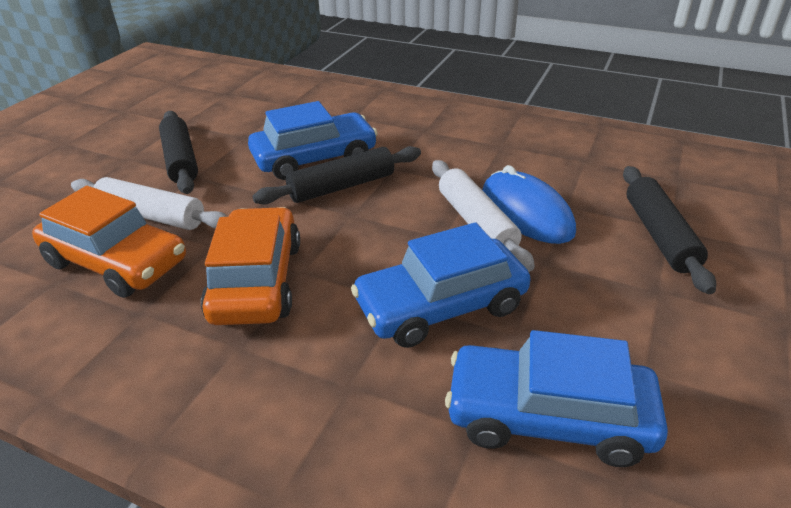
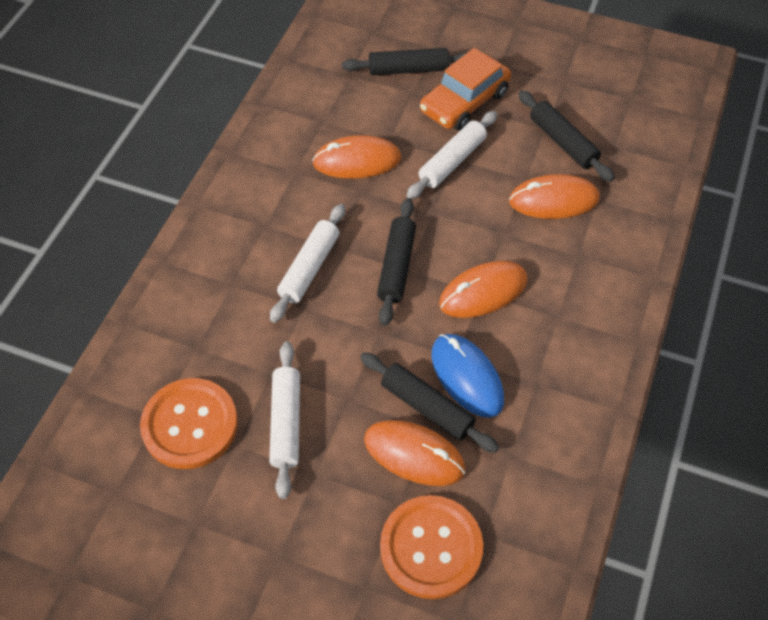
black rolling pin: [159,111,198,194] [252,146,421,205] [623,166,716,294] = 3 -> [342,48,468,75] [360,352,499,453] [377,198,416,326] [518,90,615,182] = 4
blue car: [248,101,378,180] [351,222,531,348] [445,330,668,467] = 3 -> none = 0
orange button: none = 0 -> [140,378,238,469] [380,495,483,599] = 2
orange car: [32,186,186,298] [201,207,300,325] = 2 -> [420,48,511,131] = 1
orange mouse: none = 0 -> [312,135,401,179] [364,420,466,486] [439,261,528,318] [509,174,600,219] = 4
white rolling pin: [71,177,227,230] [432,160,535,272] = 2 -> [269,342,300,499] [270,204,345,323] [406,111,497,199] = 3

